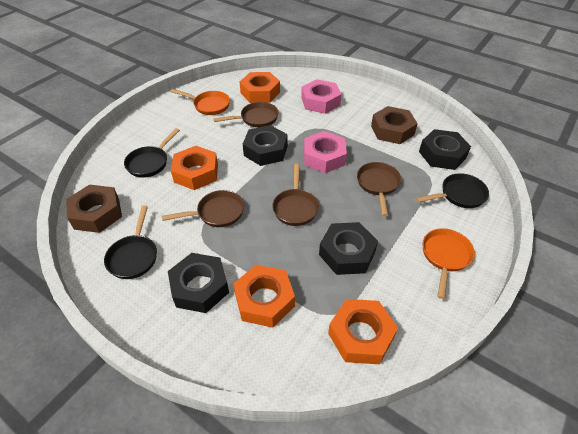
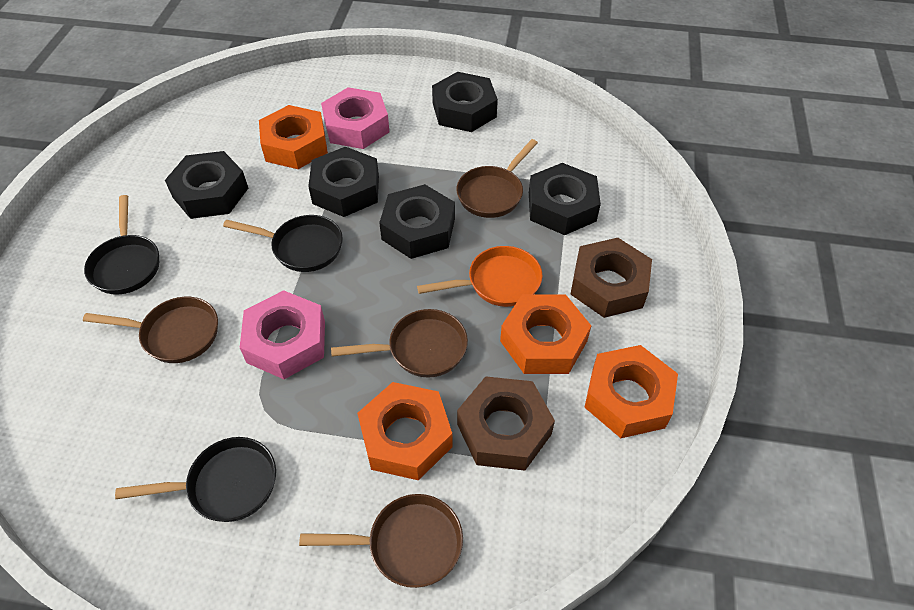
black nut: [168,253,229,313] [243,125,288,166] [319,222,378,275] [419,129,471,170] = 4 -> [165,151,248,219] [308,147,379,217] [379,184,455,259] [432,72,498,132] [529,163,601,235] = 5
orange pan: [171,89,230,115] [422,228,475,299] = 2 -> [417,246,542,307] = 1

